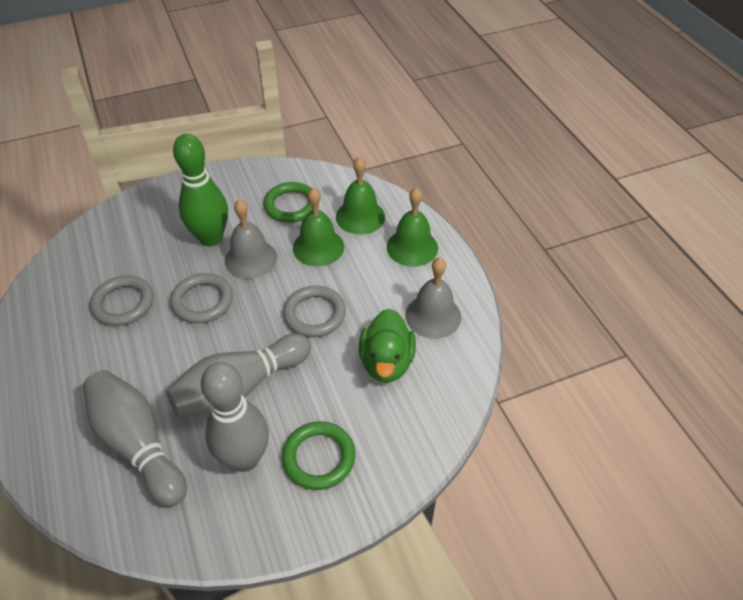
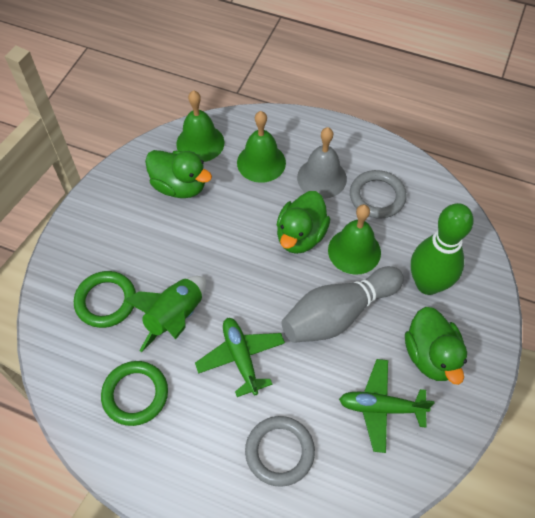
green duck: [359,309,416,382] = 1 -> [145,150,212,198] [277,191,330,254] [405,307,467,385] = 3
green plane: none = 0 -> [195,318,285,397] [339,359,435,453] = 2
green rocket: none = 0 -> [123,276,206,353] = 1
grey bell: [225,199,277,279] [405,258,461,339] = 2 -> [297,127,347,199] = 1
grey bowling pin: [83,370,187,507] [166,334,311,416] [201,362,269,472] = 3 -> [282,266,404,343] = 1
grey ring: [90,275,154,326] [170,273,233,323] [283,286,346,337] = 3 -> [245,416,315,487] [350,170,407,218] = 2

